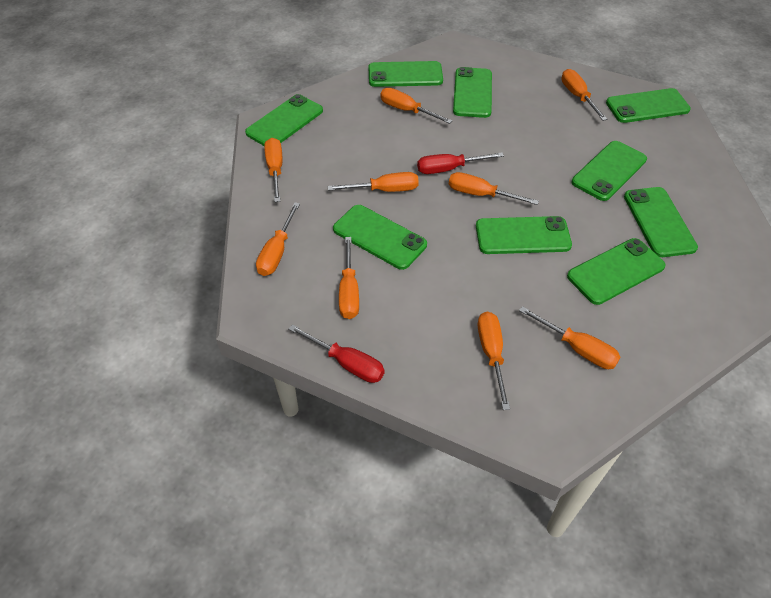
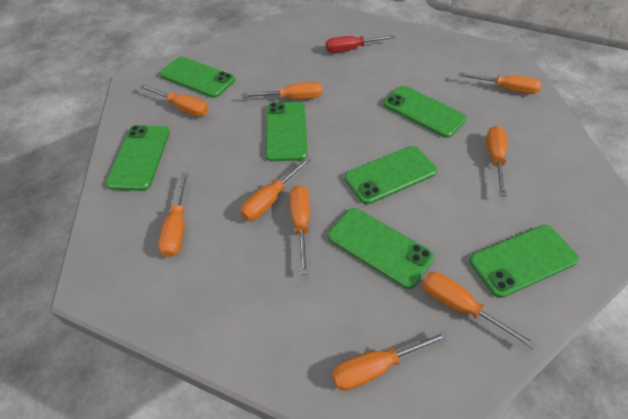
green phone: [245,94,323,146] [333,205,427,270] [368,61,443,87] [453,67,492,118] [476,216,572,254] [567,238,666,305] [572,141,647,201] [606,88,691,123] [624,187,698,257] = 9 -> [106,125,170,191] [160,57,235,98] [266,102,308,162] [328,208,434,289] [344,146,437,204] [383,86,466,138] [469,225,579,298] = 7
red screwdriver: [289,324,385,383] [417,152,504,174] = 2 -> [326,35,395,53] = 1

